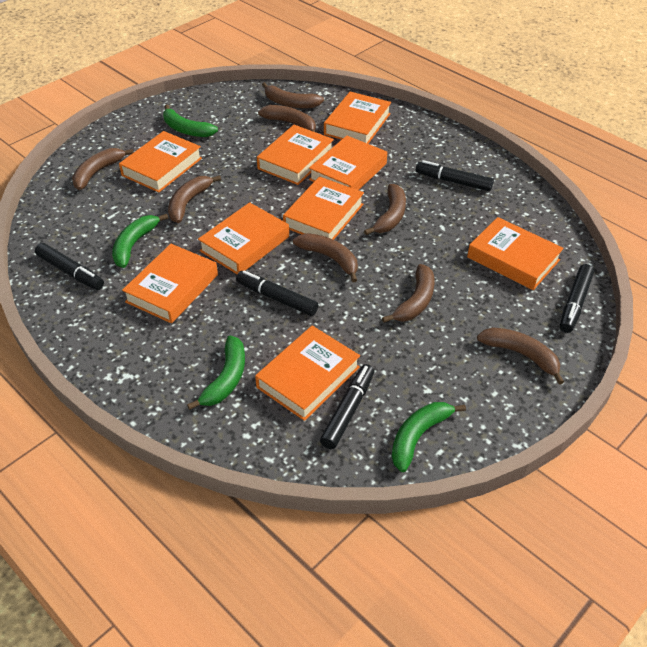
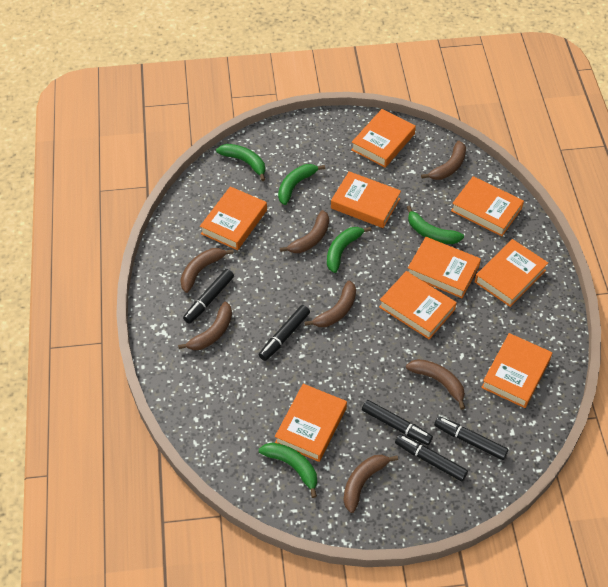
brown banana: [72,148,133,190] [168,175,221,223] [258,105,316,132] [262,82,324,108] [293,233,358,282] [364,184,406,235] [382,264,434,323] [477,327,564,385] = 8 -> [178,302,232,350] [180,248,234,293] [280,210,329,253] [304,281,356,327] [343,455,398,513] [406,359,465,410] [421,141,466,180] = 7
green banana: [112,214,168,268] [163,104,218,137] [187,335,245,410] [392,402,466,472] = 4 -> [216,144,265,181] [259,443,317,498] [278,164,325,205] [327,227,371,273] [407,206,464,244] = 5

